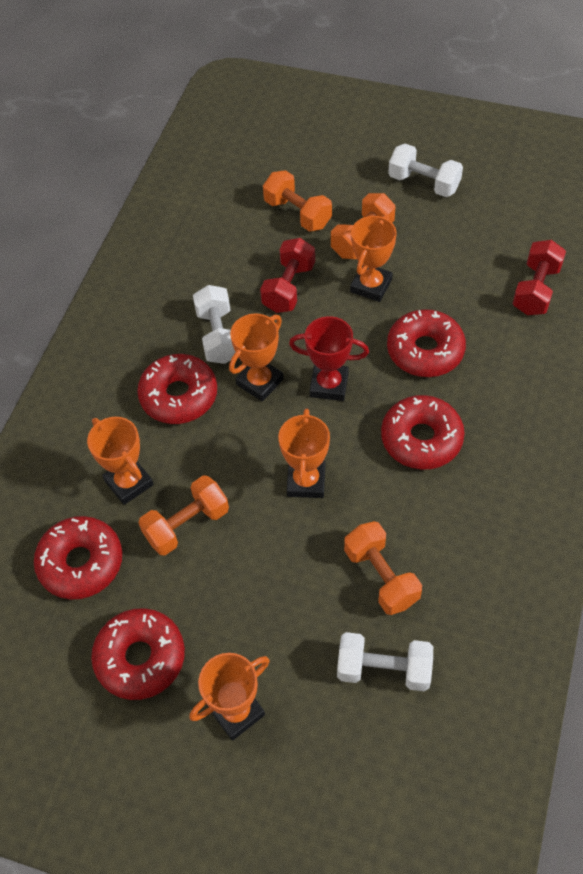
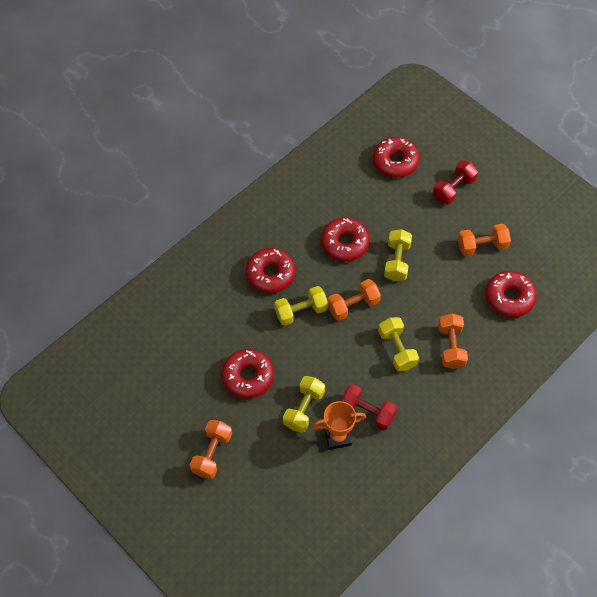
orange trophy: [87,417,154,505] [190,653,270,741] [229,313,284,402] [278,409,330,498] [350,215,397,302] = 5 -> [313,401,366,450] = 1
red trophy: [289,316,369,401] = 1 -> none = 0
white dumbbell: [193,285,235,364] [337,632,433,692] [388,144,463,197] = 3 -> none = 0
yellow dumbbell: none = 0 -> [274,286,328,326] [283,376,325,433] [378,317,419,371] [384,229,412,281] = 4

